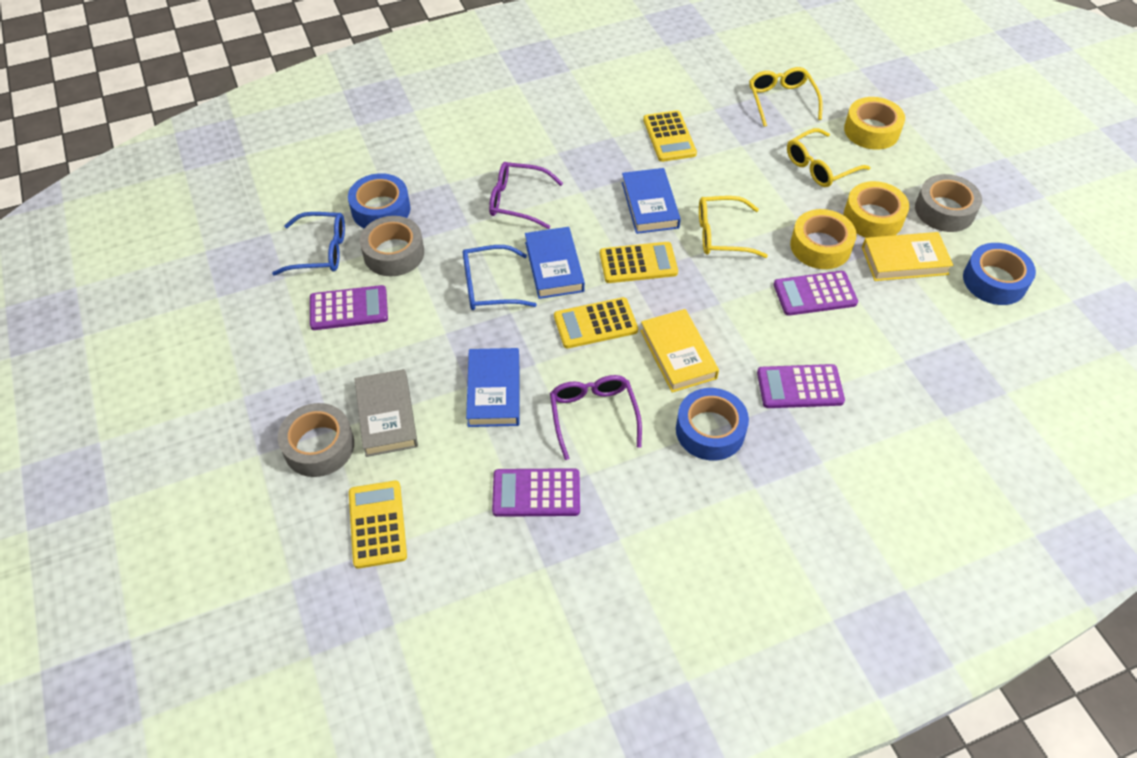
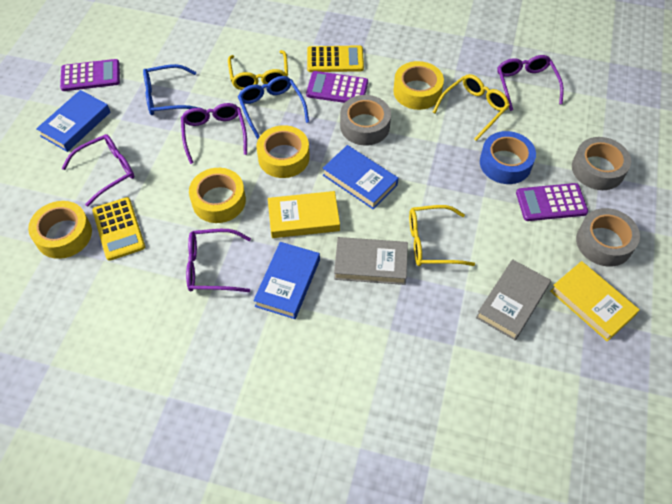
blue tape: [348,173,411,228] [676,388,749,461] [963,243,1036,305] = 3 -> [480,131,536,184] = 1
grey book: [354,369,418,457] = 1 -> [334,237,408,285] [476,259,551,340] = 2
purple calculator: [310,285,388,330] [492,468,580,517] [757,364,845,408] [774,271,858,316] = 4 -> [60,59,120,91] [306,71,368,103] [516,183,588,221] = 3
purple glasses: [489,162,563,229] [550,375,642,460] = 2 -> [62,134,134,207] [181,103,247,164] [186,229,251,292] [497,55,564,111] = 4
yellow calculator: [349,481,407,569] [554,297,638,348] [600,242,678,283] [643,110,697,162] = 4 -> [92,197,145,261] [307,45,364,72] = 2
yellow tape: [790,209,857,269] [843,181,909,238] [844,97,905,150] = 3 -> [28,201,92,259] [189,168,246,223] [256,125,310,178] [393,61,444,110] = 4

